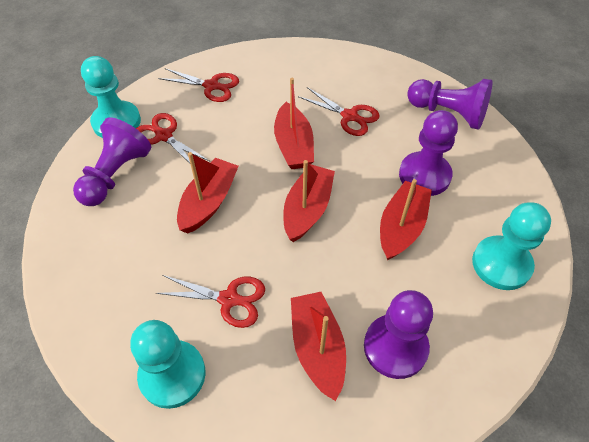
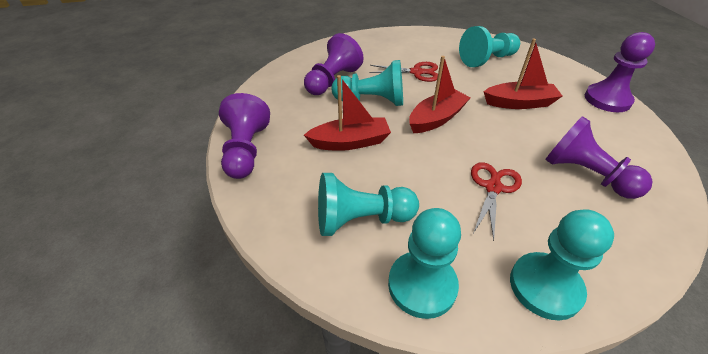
red boat: [177,152,239,233] [274,78,314,169] [283,160,335,242] [291,292,346,401] [380,179,432,260] = 5 -> [304,75,391,151] [409,56,471,133] [484,38,563,109] = 3
red scissors: [136,113,209,163] [156,275,265,328] [158,68,239,102] [298,87,380,136] = 4 -> [369,62,438,82] [471,162,522,241] = 2
turquoise pawn: [81,56,141,138] [130,320,206,409] [472,202,551,290] = 3 -> [318,173,419,236] [331,60,403,106] [388,208,461,319] [459,26,520,67] [510,209,614,320] = 5

